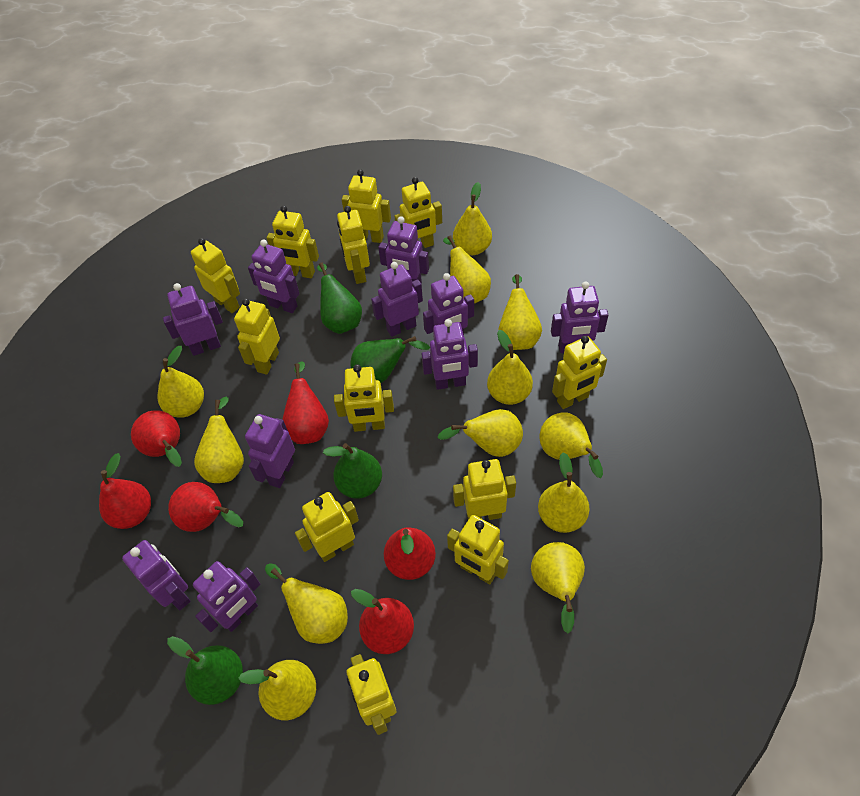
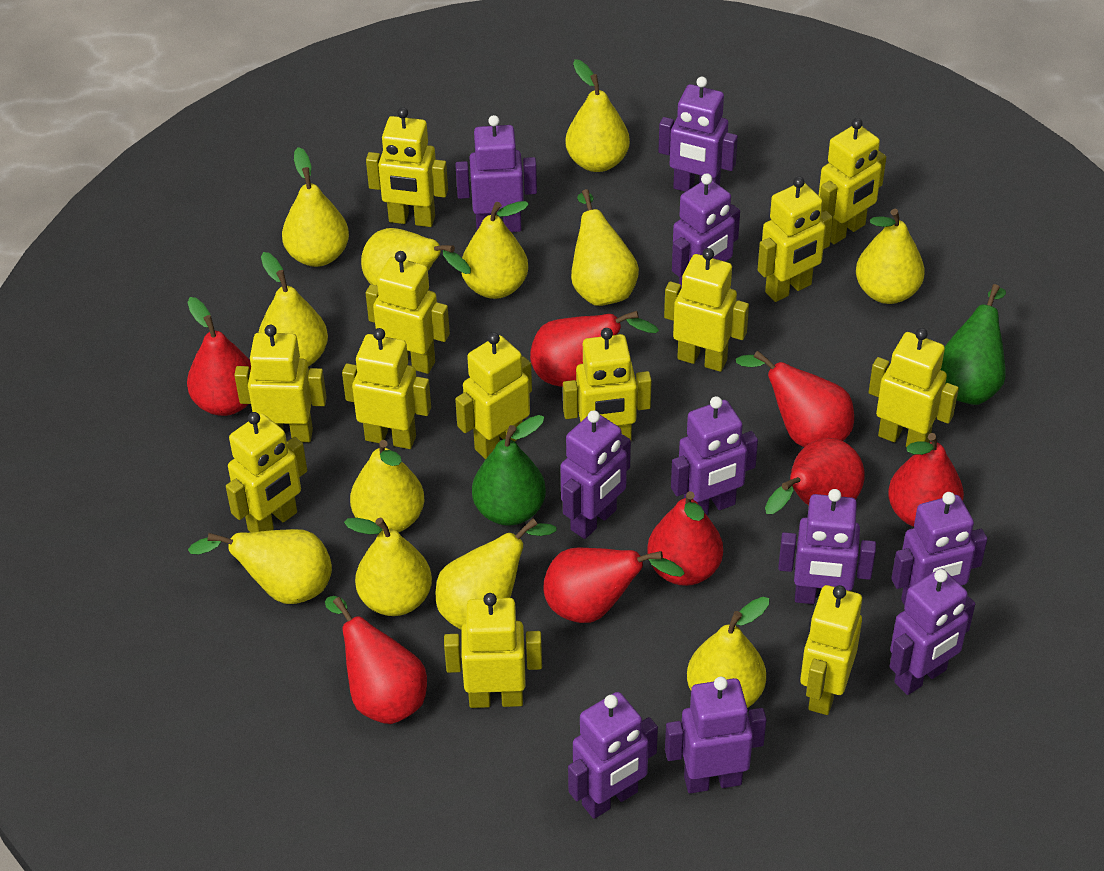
green pear: [167,636,243,705] [317,262,362,334] [323,443,382,499] [350,336,430,383] = 4 -> [472,415,546,526] [940,284,1006,405] = 2
red pear: [99,453,151,529] [131,410,182,467] [168,482,243,532] [282,361,329,444] [351,589,414,654] [384,527,436,580] = 6 -> [187,297,251,416] [325,596,427,724] [530,311,659,387] [543,547,685,623] [647,491,723,586] [736,350,854,447] [765,438,865,514] [888,433,964,527] = 8
yellow robot: [191,238,240,313] [234,298,280,375] [267,205,319,278] [295,492,359,562] [334,364,394,432] [337,206,370,284] [342,169,391,243] [347,654,396,735] [395,177,442,248] [447,515,509,584] [453,459,516,520] [552,336,607,409] = 12 -> [226,412,307,533] [234,325,327,442] [342,328,431,449] [366,107,448,227] [366,251,450,374] [444,593,542,708] [455,332,532,459] [563,328,652,440] [664,248,749,372] [758,176,833,302] [800,585,862,715] [819,118,886,244] [869,328,959,447] = 13

